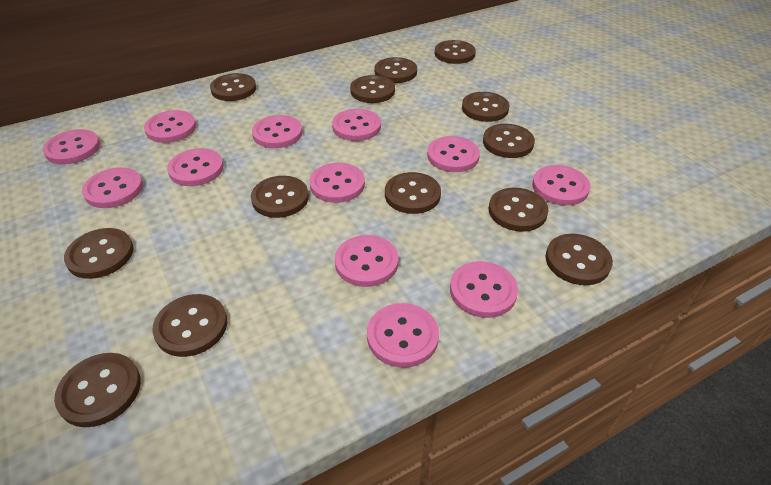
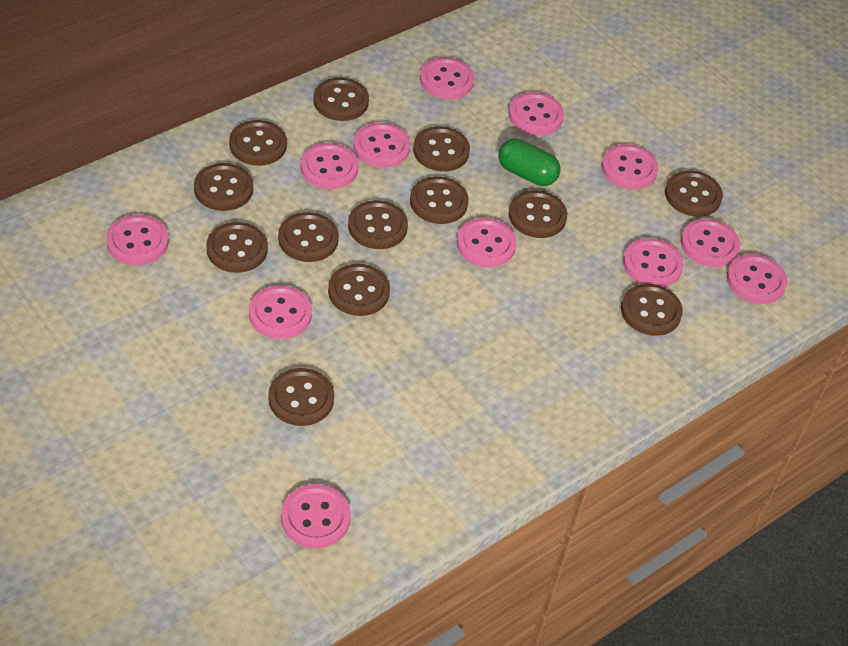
green capsule: none = 0 -> [498,139,560,186] = 1

